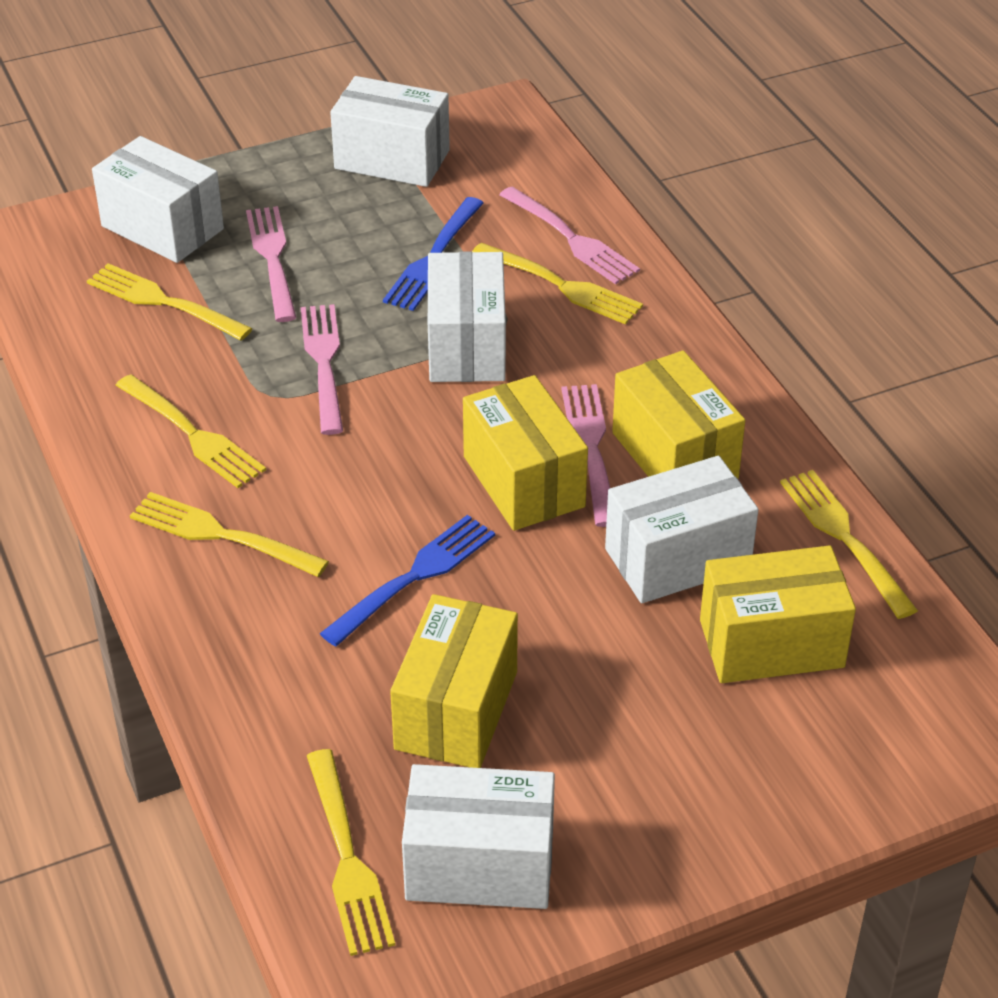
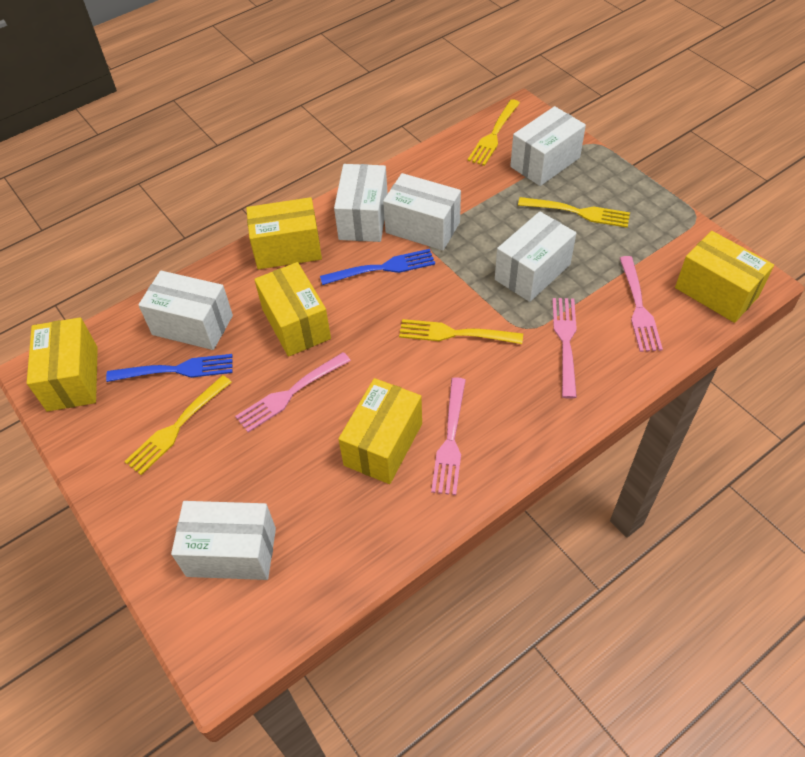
white box: [92,136,224,263] [330,76,450,187] [402,764,555,909] [428,252,506,382] [605,456,759,603] = 5 -> [138,271,233,350] [171,501,276,580] [334,164,388,242] [383,173,461,250] [495,211,576,302] [510,106,586,186] = 6
yellow box: [390,594,518,768] [463,375,588,531] [612,350,745,479] [700,545,856,683] = 4 -> [27,317,98,412] [246,197,322,269] [254,262,331,357] [338,378,422,484] [675,231,774,323] = 5
yellow fork: [87,263,253,340] [115,374,266,488] [130,492,329,577] [307,749,395,956] [472,243,643,325] [780,470,918,619] = 6 -> [124,375,232,475] [399,319,523,344] [467,99,520,166] [518,197,630,228] = 4

